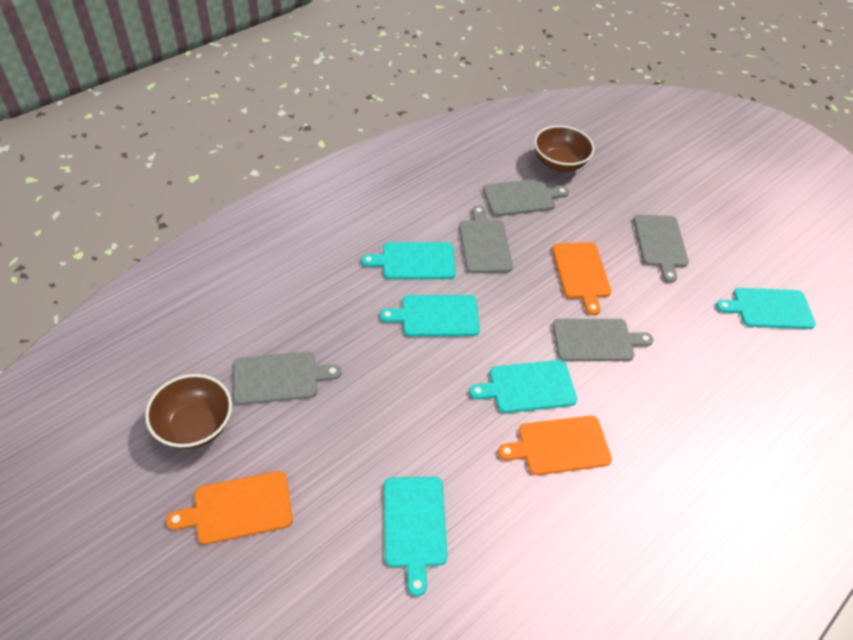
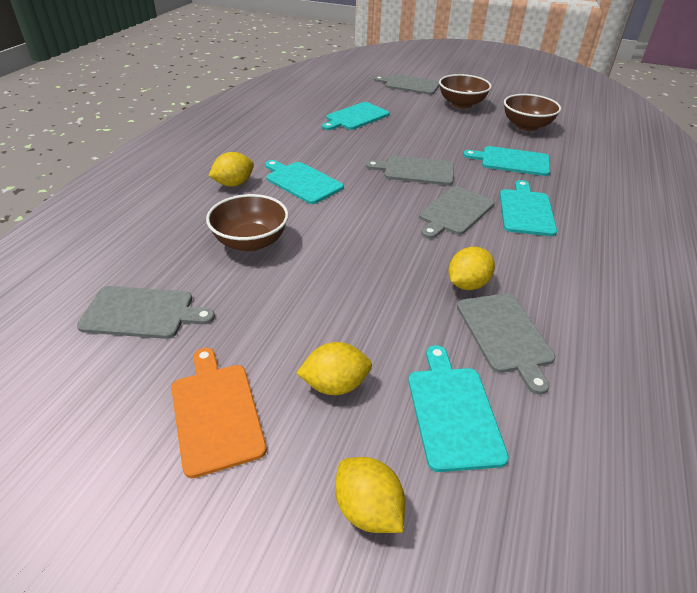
brown bowl: [145,374,232,449] [534,125,595,172] = 2 -> [206,194,289,251] [439,74,492,108] [504,94,561,131] = 3
orange cutting board: [166,471,293,544] [498,416,612,475] [552,242,611,315] = 3 -> [171,348,267,479] = 1
yellow lemon: none = 0 -> [208,152,254,187] [297,342,372,395] [335,457,405,533] [448,247,495,290] = 4

